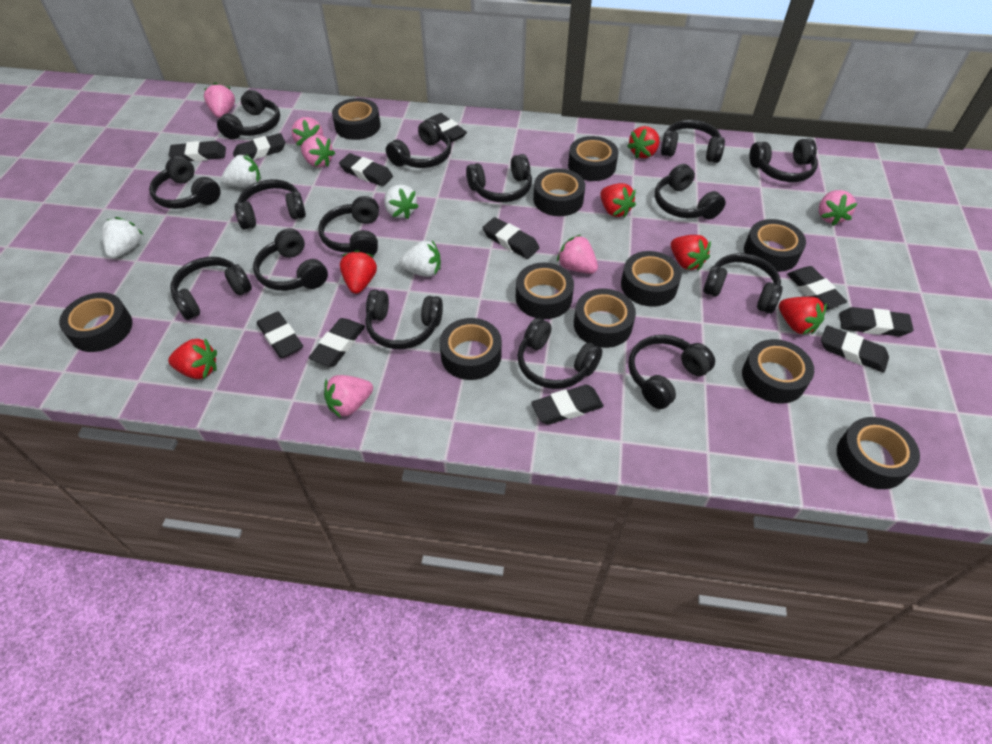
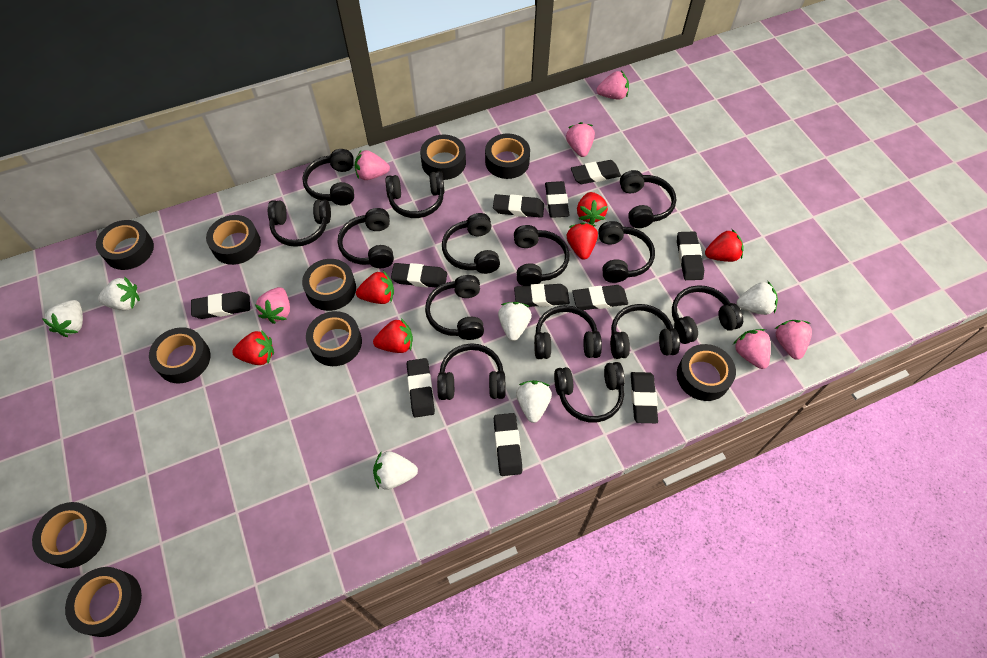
black headphones: [149,156,221,209] [170,257,252,320] [217,90,280,140] [235,179,306,230] [253,228,328,291] [318,196,379,256] [365,290,443,349] [386,119,452,168] [466,154,532,202] [517,318,602,389] [628,335,715,409] [655,164,726,219] [661,120,725,163] [703,253,783,314] [749,138,818,182] = 15 -> [268,199,331,247] [302,149,354,206] [338,208,394,268] [385,171,445,218] [425,275,484,340] [437,343,506,400] [442,213,500,274] [514,225,569,286] [534,305,602,359] [554,362,625,423] [598,221,655,283] [610,304,680,359] [620,170,676,228] [672,285,743,344] = 14
black tape: [59,292,132,352] [332,98,381,140] [440,318,502,380] [516,262,574,319] [533,168,585,216] [568,136,618,181] [574,288,636,348] [621,251,682,307] [742,339,814,404] [744,219,806,272] [837,417,920,489] = 11 -> [32,502,107,568] [65,567,142,637] [96,220,154,270] [149,327,210,383] [206,215,261,265] [302,259,356,311] [306,311,362,366] [420,134,466,180] [485,133,530,179] [677,344,736,401] = 10
white strawberry: [102,217,143,258] [221,154,261,187] [384,185,419,219] [399,240,441,277] = 4 -> [43,300,83,337] [98,276,140,310] [373,451,418,490] [498,302,532,341] [516,380,552,423] [737,281,778,315] = 6

